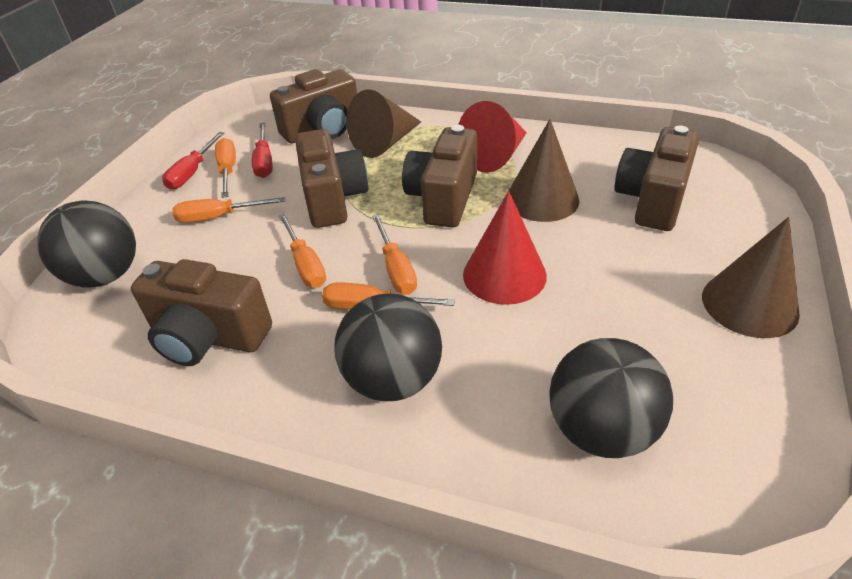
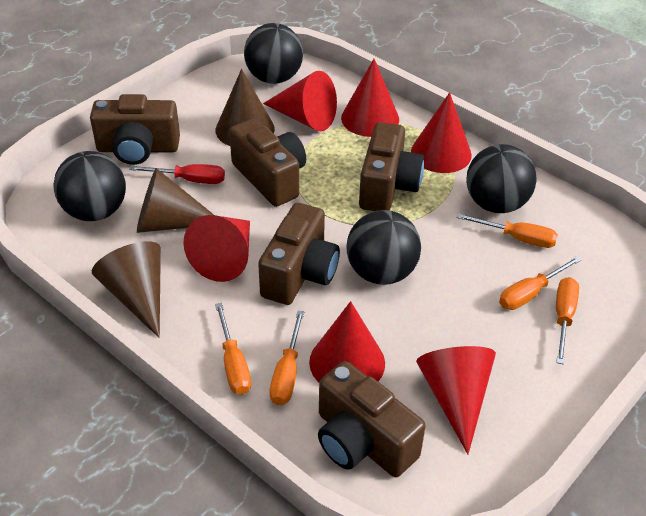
black ball: [37,201,136,288] [334,293,442,401] [550,338,673,458] = 3 -> [53,151,126,221] [244,23,303,84] [346,210,421,285] [466,144,536,213] = 4
red cone: [458,101,527,173] [463,191,547,305] = 2 -> [183,215,250,282] [263,71,337,131] [309,301,385,382] [341,59,399,137] [411,92,472,173] [416,346,496,454] = 6
red screwdriver: [162,132,224,190] [252,123,273,178] = 2 -> [129,164,225,184] = 1

